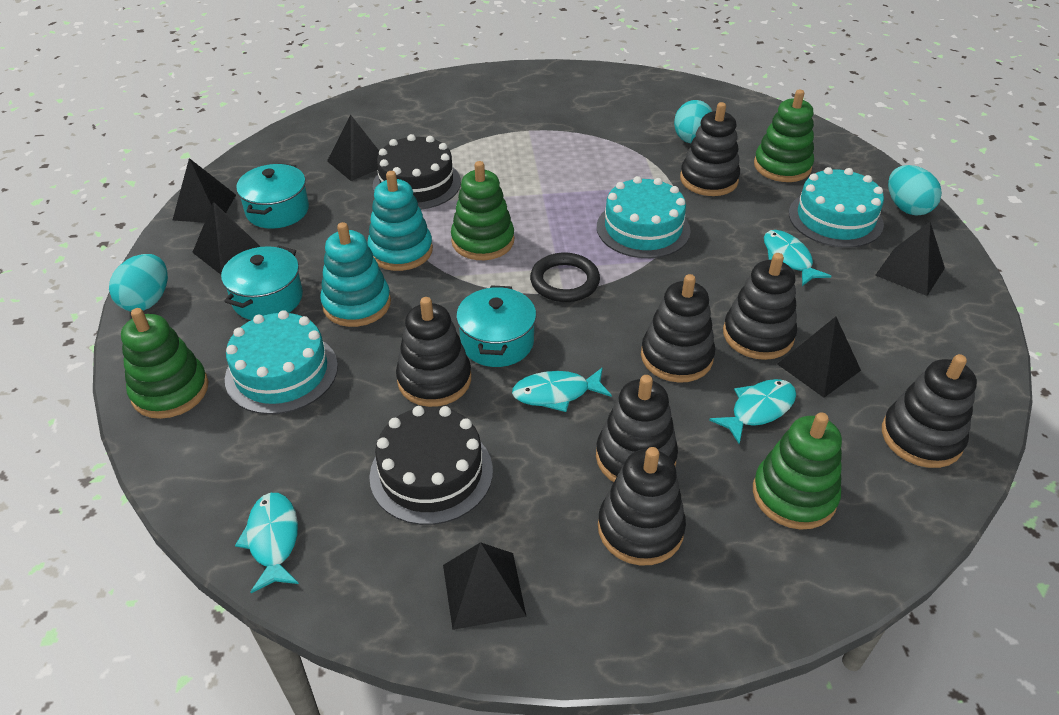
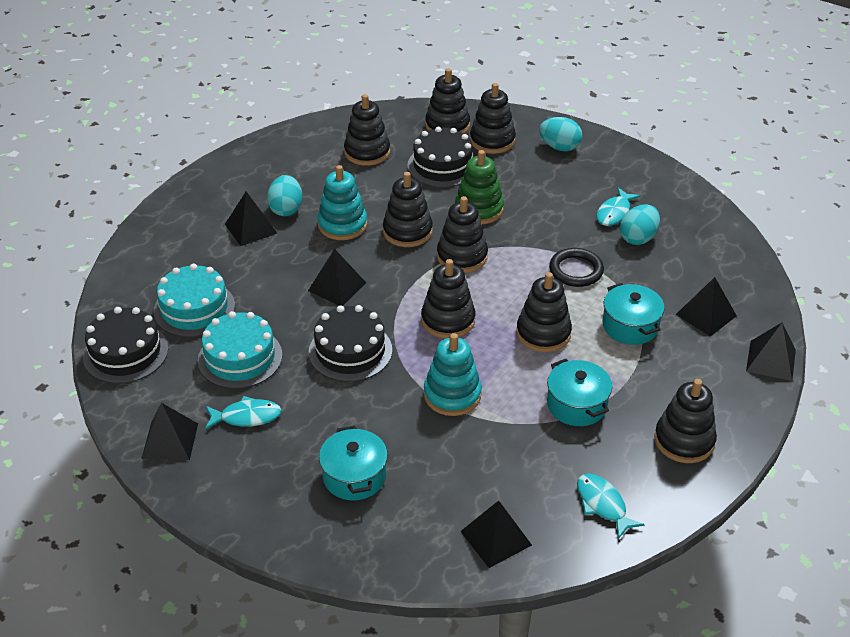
black cake: [369,406,493,525] [373,134,461,210] = 2 -> [83,307,168,384] [309,305,392,382] [407,127,474,187] = 3
black stacking toy: [396,297,471,407] [596,375,678,482] [598,447,686,566] [641,274,715,383] [680,102,740,196] [723,253,797,360] [882,354,977,468] = 7 -> [344,94,390,166] [383,172,433,247] [421,259,475,338] [425,68,470,134] [437,196,488,273] [470,83,516,154] [516,272,572,352] [654,379,717,463] = 8
green stacking toy: [121,308,208,419] [451,161,514,260] [753,412,842,529] [754,90,814,182] = 4 -> [455,150,504,224] = 1
turquoise cake: [225,310,338,414] [597,176,691,258] [789,167,884,248] = 3 -> [154,264,235,337] [198,311,282,389] = 2
turquoise fish: [235,493,299,593] [512,367,612,412] [709,379,796,444] [764,230,831,286] = 4 -> [205,396,282,430] [577,473,645,539] [596,188,641,226] = 3

